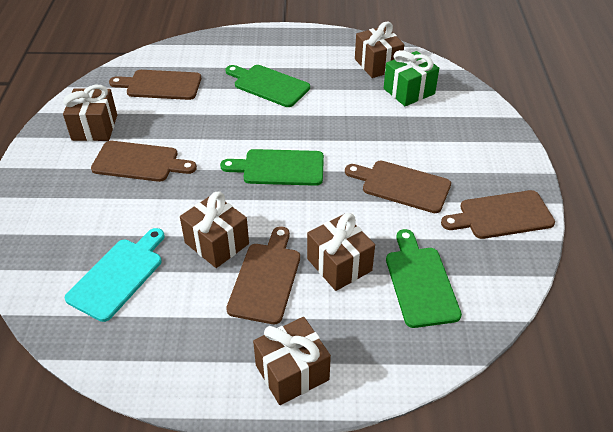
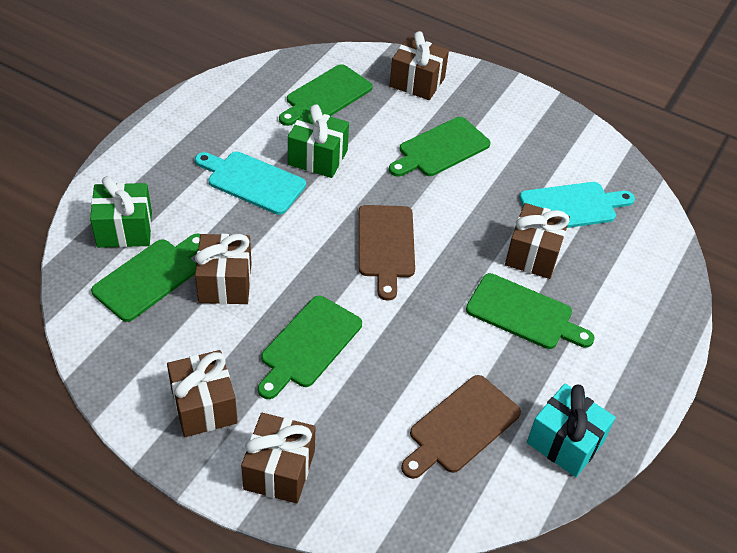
brown cutting board: [91,141,197,182] [109,70,201,100] [226,226,300,324] [345,161,451,213] [441,190,555,239] = 5 -> [358,205,415,301] [401,375,521,479] = 2
green cutting board: [220,149,324,186] [226,65,310,107] [386,229,462,328] = 3 -> [91,234,200,322] [258,296,362,399] [279,64,373,126] [389,117,491,177] [466,273,595,349] = 5
green gift: [384,50,439,106] = 1 -> [90,176,152,248] [288,104,349,178] = 2
turquoise cutting board: [65,228,165,322] = 1 -> [195,152,306,215] [519,182,635,228] = 2
turquoise gift: none = 0 -> [527,384,616,477] = 1

